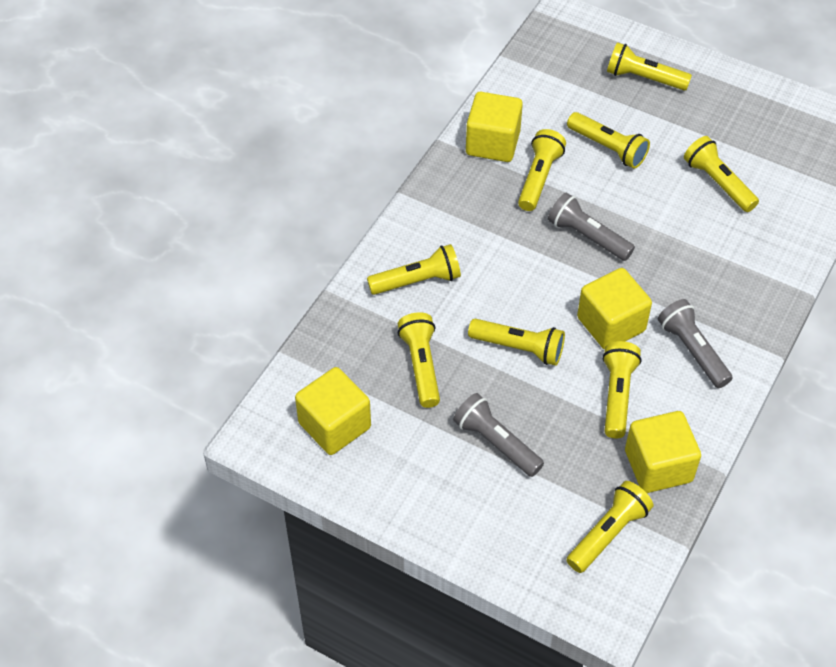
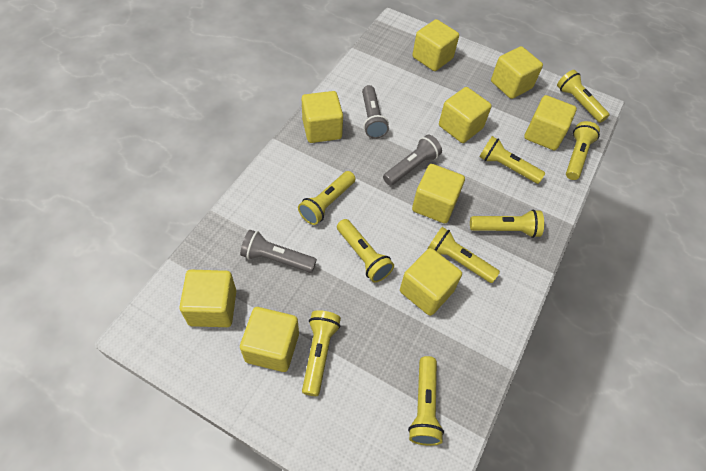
yellow cube: [295,367,371,455] [466,92,523,162] [577,268,652,350] [625,411,701,493] = 4 -> [179,270,236,327] [240,307,299,372] [302,91,343,143] [400,248,462,316] [412,19,459,71] [412,164,465,223] [439,87,492,143] [491,46,543,99] [524,95,577,150] = 9

